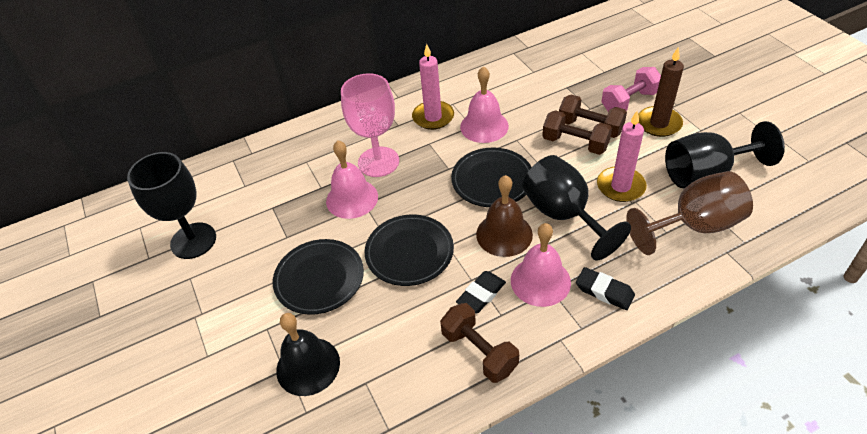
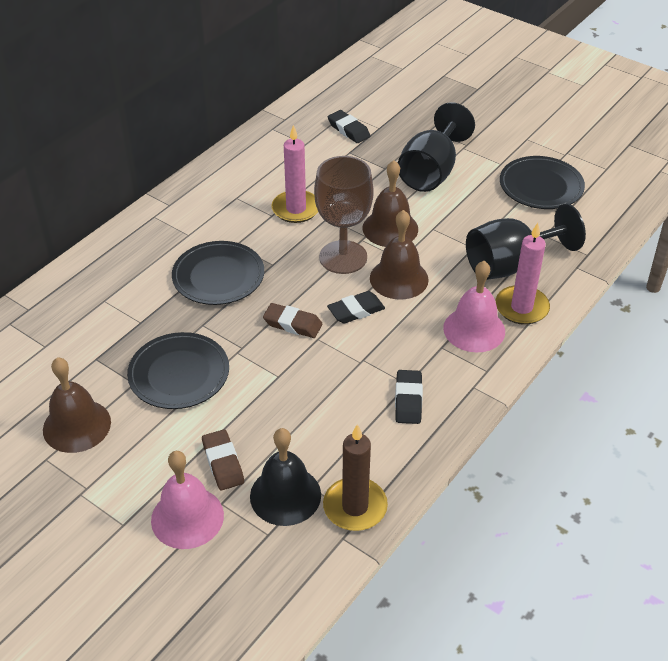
black eraser: [456,271,506,314] [576,267,635,310] = 2 -> [327,291,385,323] [328,110,370,143] [395,370,423,424] = 3
black goblet: [127,152,216,259] [522,155,631,260] [665,121,785,188] = 3 -> [398,102,475,192] [466,204,586,280] = 2
brown bell: [476,175,533,257] = 1 -> [43,357,111,453] [362,160,418,247] [370,210,429,300] = 3
brown dumbbell: [440,303,519,383] [542,110,612,155] [559,94,627,138] = 3 -> none = 0
brown eraser: none = 0 -> [202,429,244,490] [263,303,322,338] = 2
pink bell: [326,140,378,219] [460,66,509,143] [511,223,571,307] = 3 -> [151,451,224,549] [443,261,505,353] = 2
pink dumbbell: [601,67,661,112] = 1 -> none = 0
pink goblet: [341,73,399,177] = 1 -> none = 0

